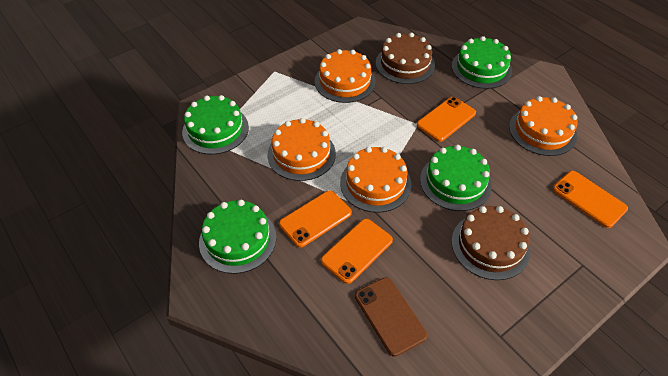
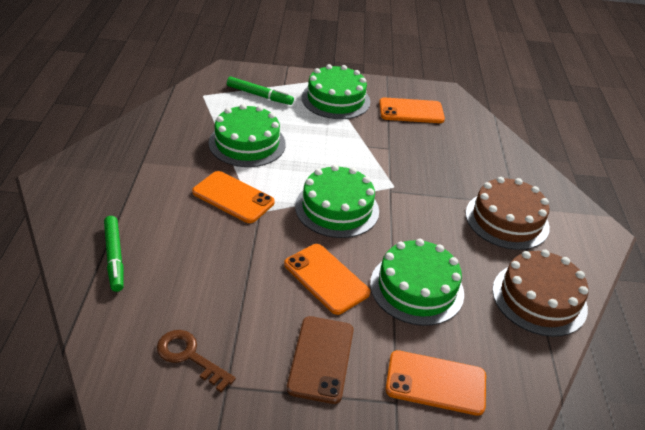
brown key: none = 0 -> [157,330,236,392] = 1
green marker: none = 0 -> [104,216,124,292] [227,77,294,105] = 2
orange cake: [267,118,336,181] [315,49,376,103] [340,147,411,213] [509,96,578,156] = 4 -> none = 0

